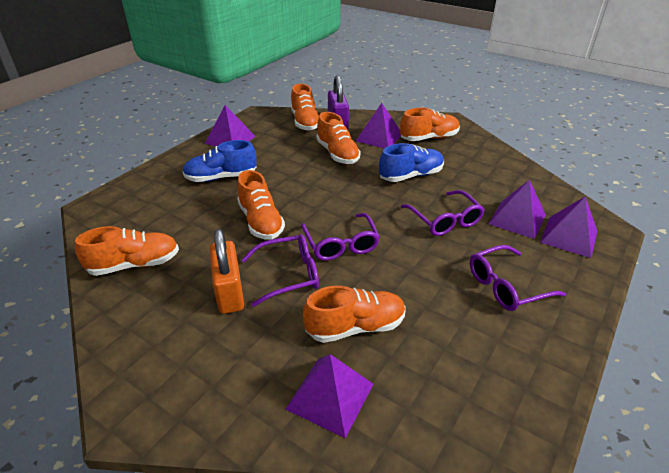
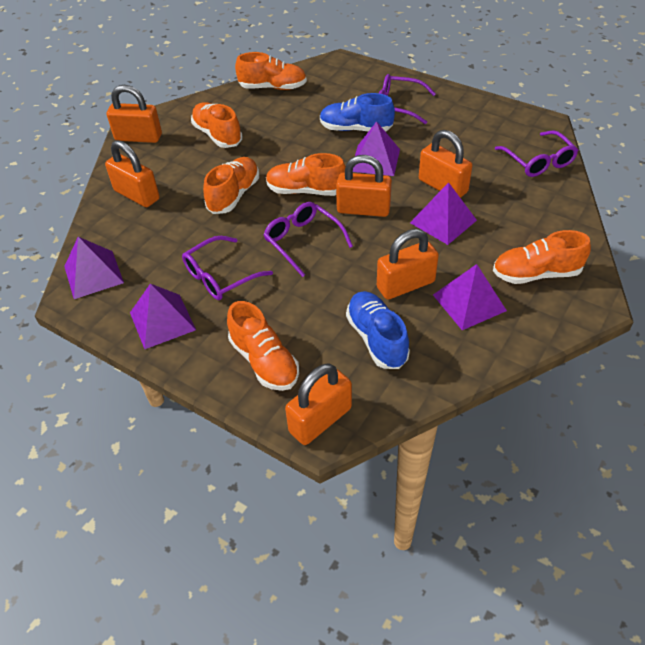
orange padlock: [209,229,244,314] = 1 -> [105,140,159,207] [107,85,162,143] [285,364,352,445] [336,155,392,217] [377,229,439,300] [419,130,472,198] = 6
purple padlock: [328,76,349,130] = 1 -> none = 0

